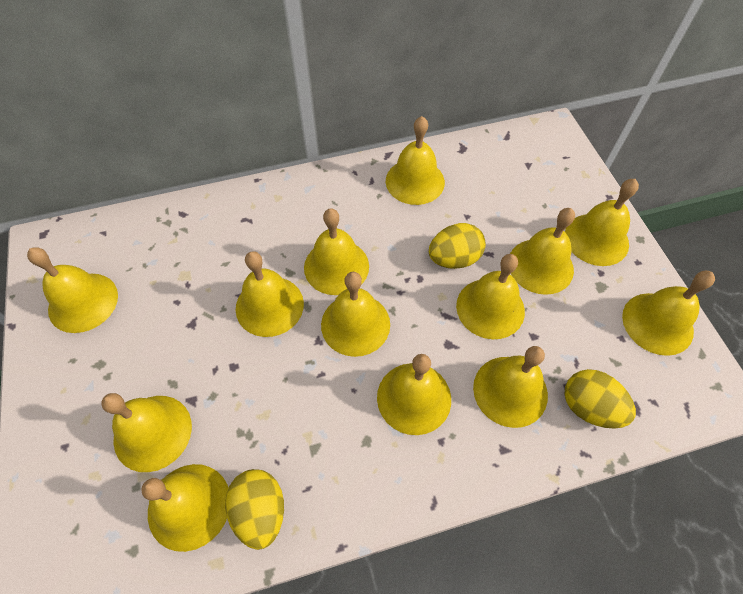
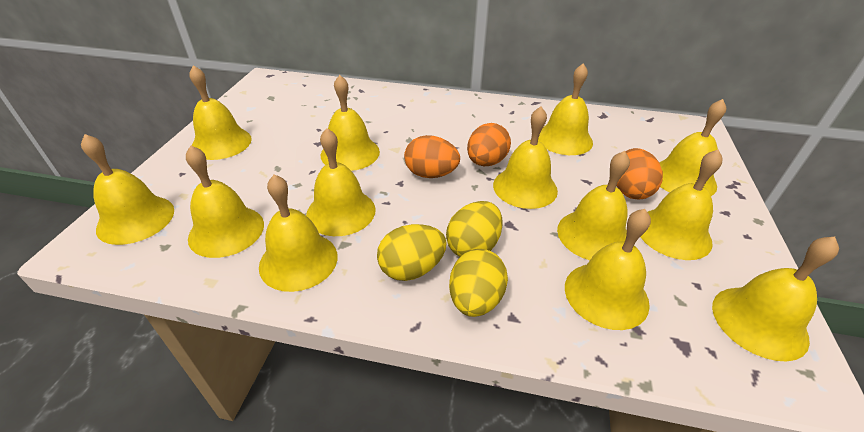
orange egg: none = 0 -> [404,135,460,178] [467,123,511,166] [617,148,663,199] = 3

